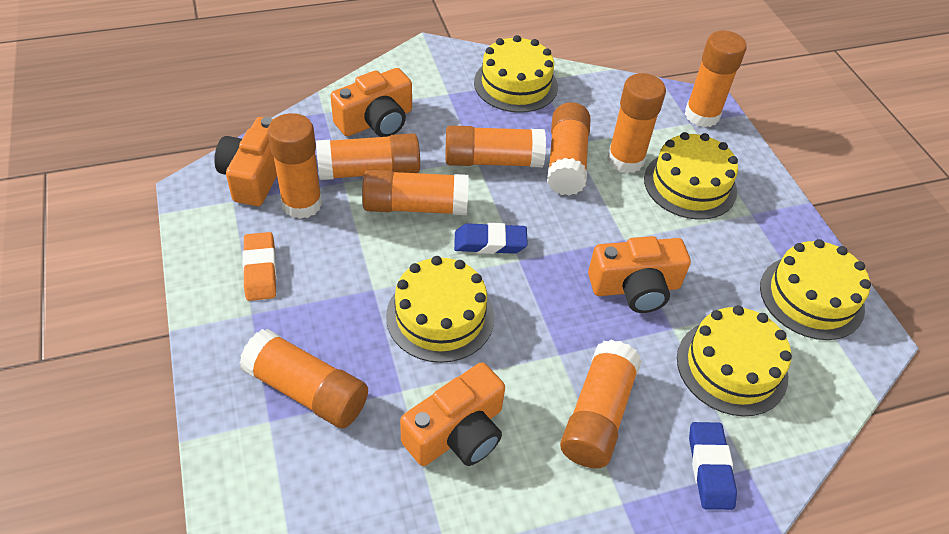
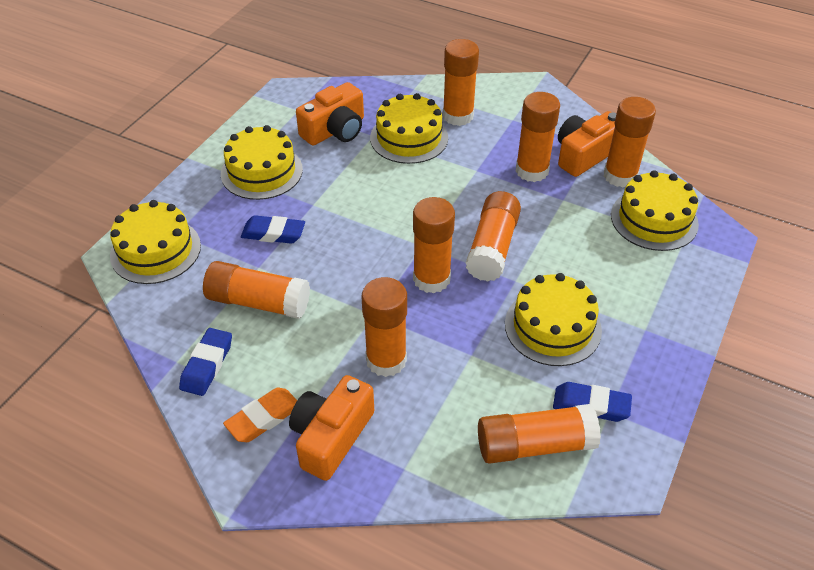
blue eraser: [454,223,528,254] [689,422,737,510] = 2 -> [179,328,232,396] [241,215,305,244] [553,382,632,422] = 3
orange camera: [214,117,277,206] [330,68,412,137] [400,362,505,466] [588,236,691,313] = 4 -> [289,375,374,481] [296,82,364,145] [558,111,616,177] = 3
orange glue stick: [239,329,368,428] [267,113,322,219] [316,133,420,180] [362,169,469,215] [445,125,546,167] [547,102,591,196] [560,340,642,468] [607,73,666,173] [685,31,747,127] = 9 -> [203,261,310,319] [361,277,407,377] [413,197,455,293] [443,39,479,126] [466,191,521,282] [478,404,601,464] [515,92,560,182] [604,97,656,187] = 8

